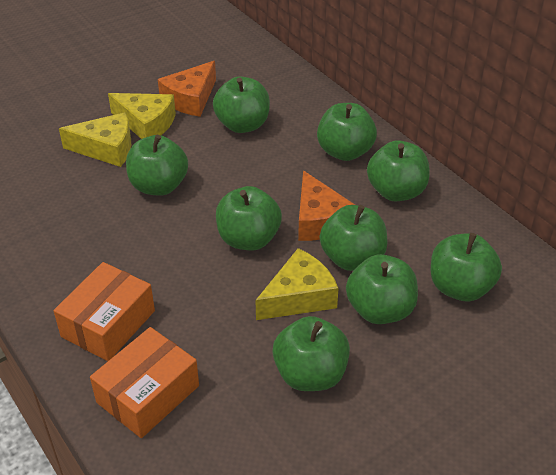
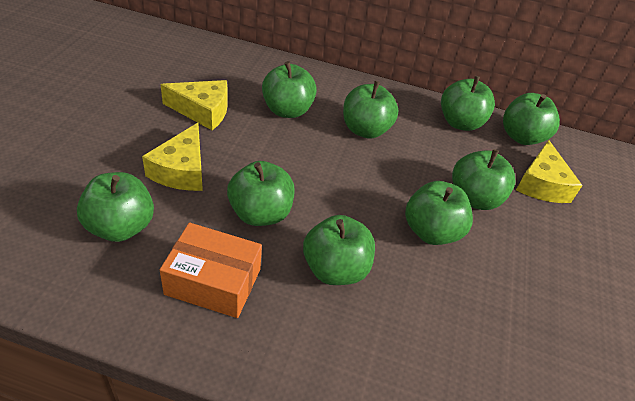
orange box: [53,262,155,361] [90,327,199,438] = 2 -> [160,223,262,318] = 1
orange cheese: [158,61,216,117] [298,170,355,241] = 2 -> none = 0

